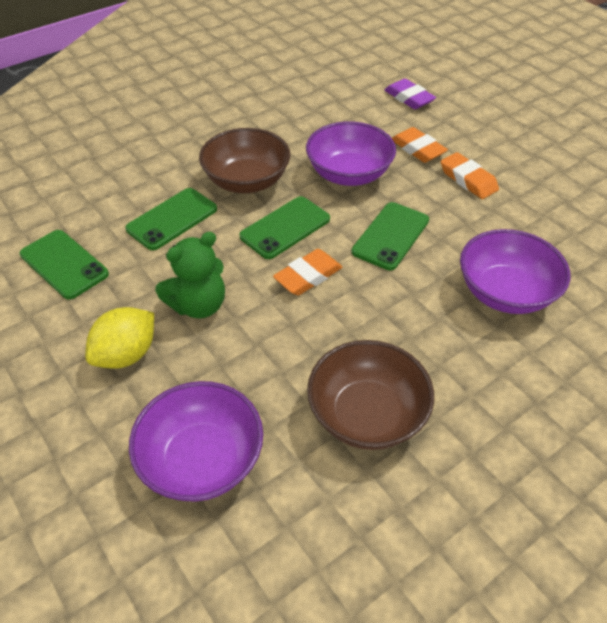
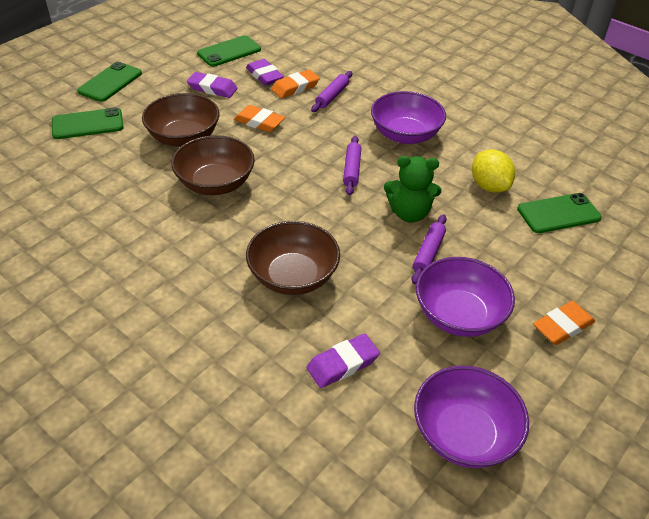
brown bowl: [199,128,290,193] [307,340,434,450] = 2 -> [142,93,220,147] [171,135,255,195] [246,221,340,295] = 3
purple eraser: [385,79,436,109] = 1 -> [187,72,238,98] [246,59,284,86] [306,334,380,388] = 3
purple rolling pin: none = 0 -> [311,71,352,112] [343,136,361,195] [411,214,447,284] = 3

